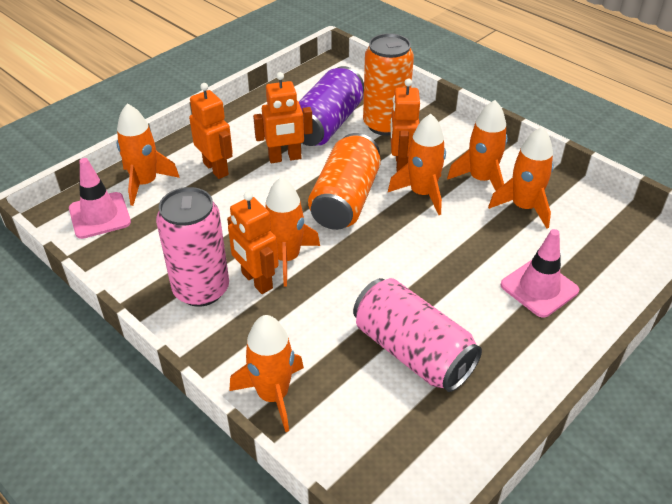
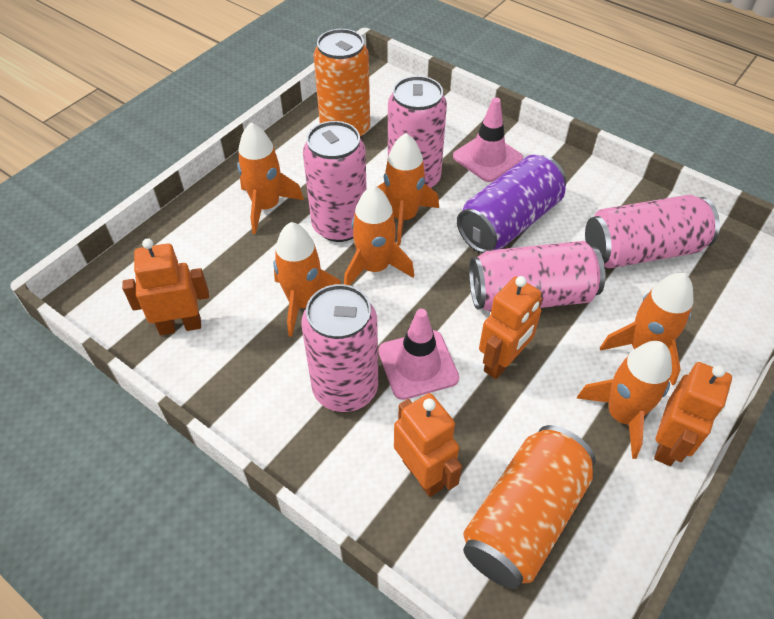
pink can: [156,187,229,307] [353,278,482,392] = 2 -> [301,284,378,412] [303,121,367,242] [388,76,447,188] [469,241,605,312] [585,195,720,269] = 5

